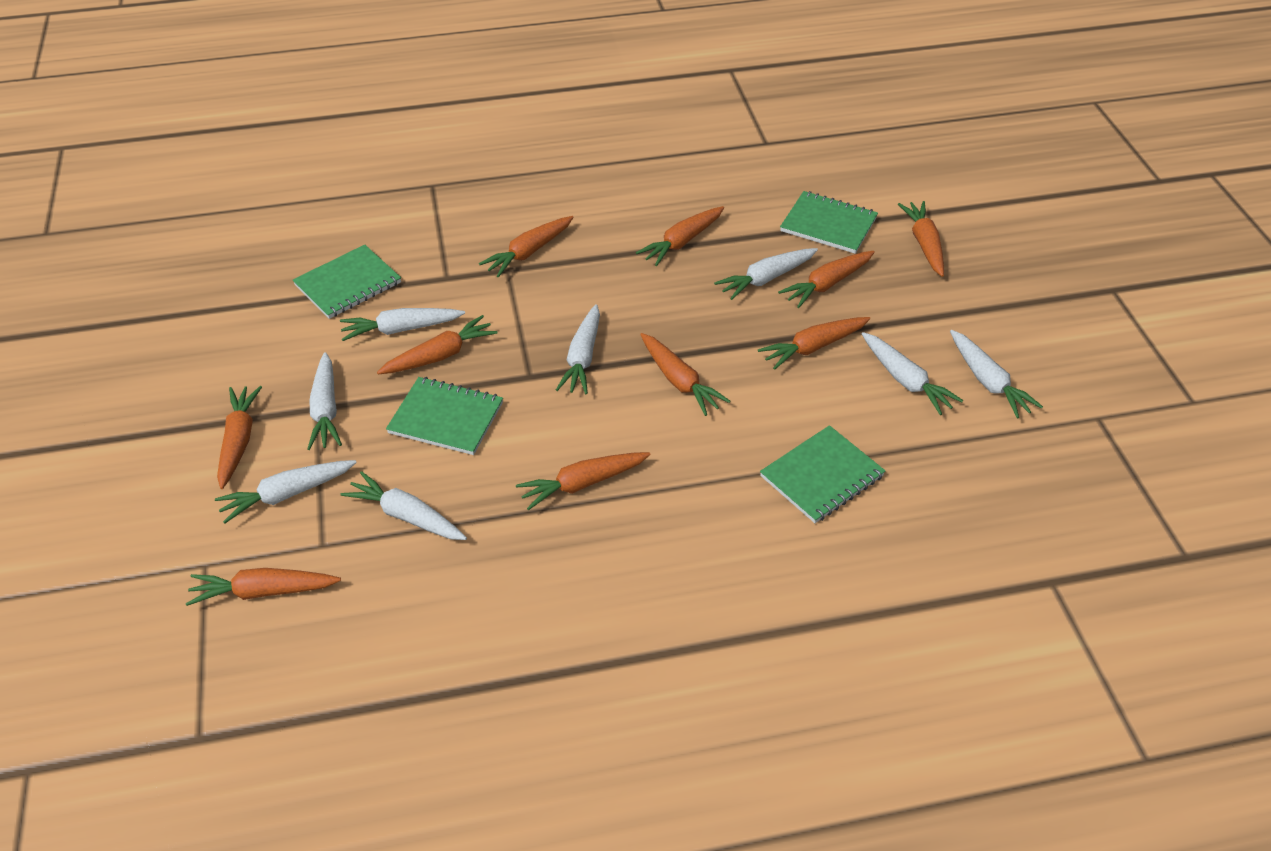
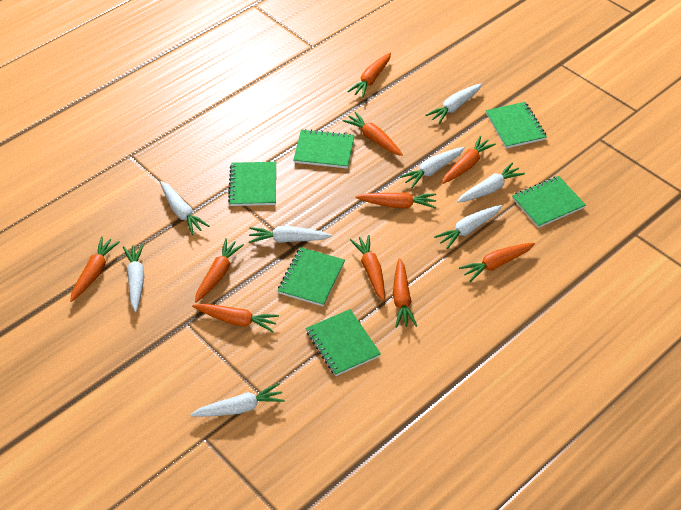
green notebook: [293,245,401,319] [386,377,503,455] [760,425,885,523] [780,191,878,254] = 4 -> [228,162,276,206] [278,247,345,307] [293,129,355,169] [306,309,381,376] [486,102,547,148] [512,176,586,228] = 6

